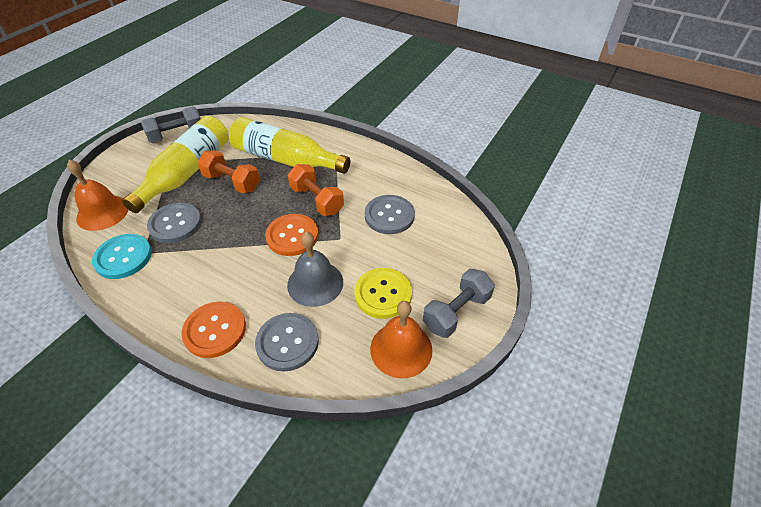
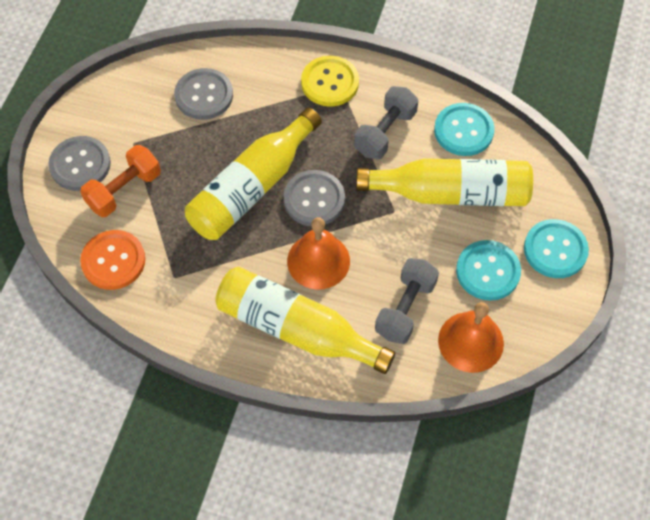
grey bell: [287,232,343,307] = 1 -> none = 0
orange button: [181,302,246,358] [265,214,318,256] = 2 -> [80,230,145,290] = 1
orange dumbbell: [198,150,260,193] [288,164,344,216] = 2 -> [80,145,161,217] = 1
turquoise button: [92,234,152,279] = 1 -> [434,103,495,156] [456,240,521,301] [524,219,589,278] = 3
yellow bottle: [122,116,229,213] [229,117,350,174] = 2 -> [185,107,322,240] [215,267,395,374] [356,158,533,206] = 3

